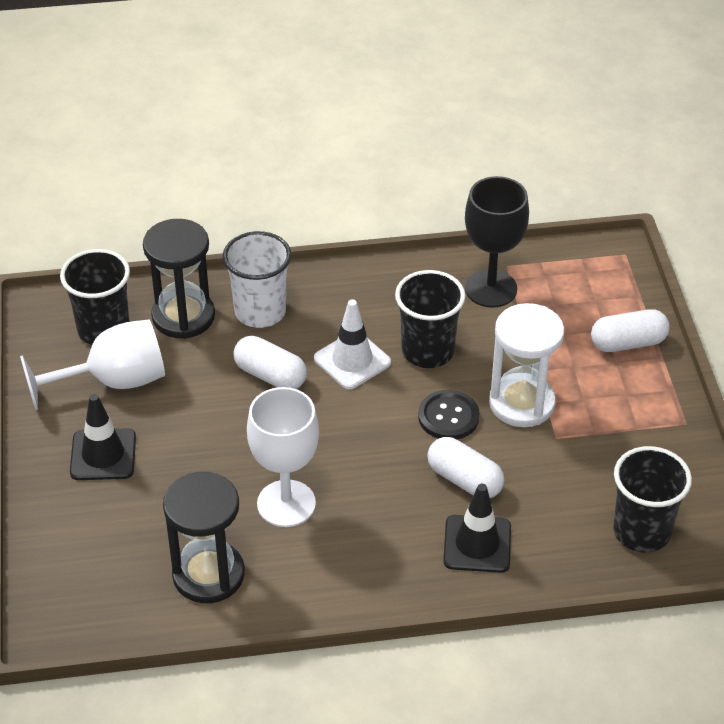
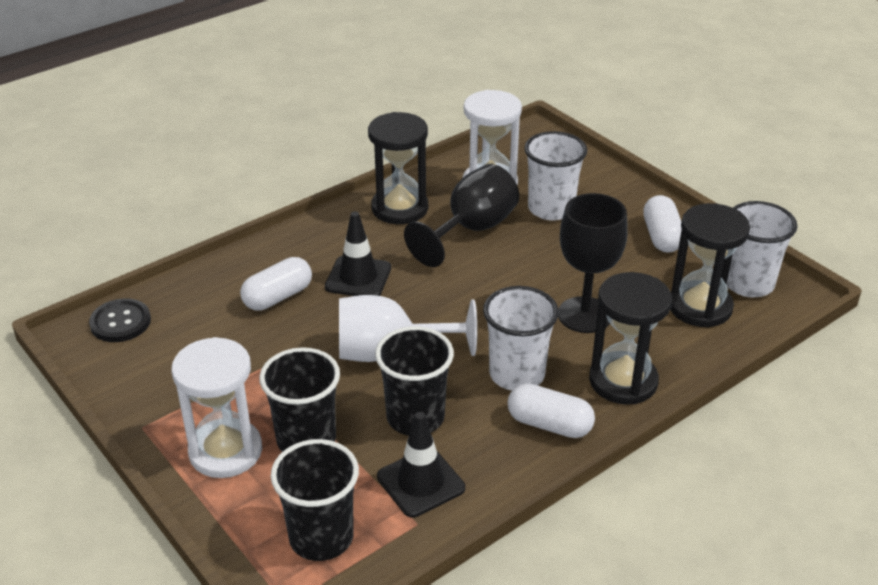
black goblet: [465,176,529,308] = 1 -> [404,164,519,267] [558,193,628,333] = 2
black hourglass: [143,219,215,339] [163,472,245,603] = 2 -> [368,112,428,224] [589,272,672,405] [670,203,750,328] = 3
white cup: [223,231,291,328] = 1 -> [483,286,559,391] [524,131,587,220] [726,201,798,297] = 3
white goblet: [20,319,165,410] [247,387,319,527] = 2 -> [339,295,477,362] = 1
white hourglass: [489,303,564,427] = 1 -> [171,337,262,478] [463,90,522,185] = 2
white traffic cone: [314,299,391,389] = 1 -> none = 0

